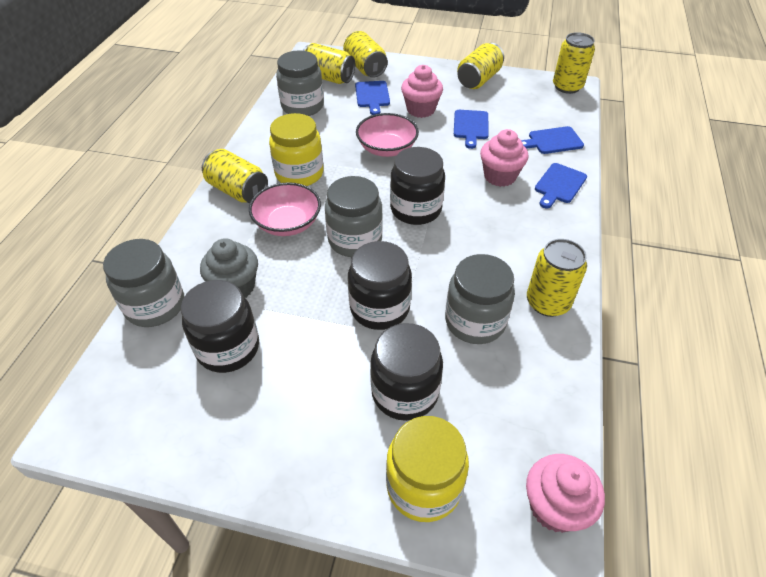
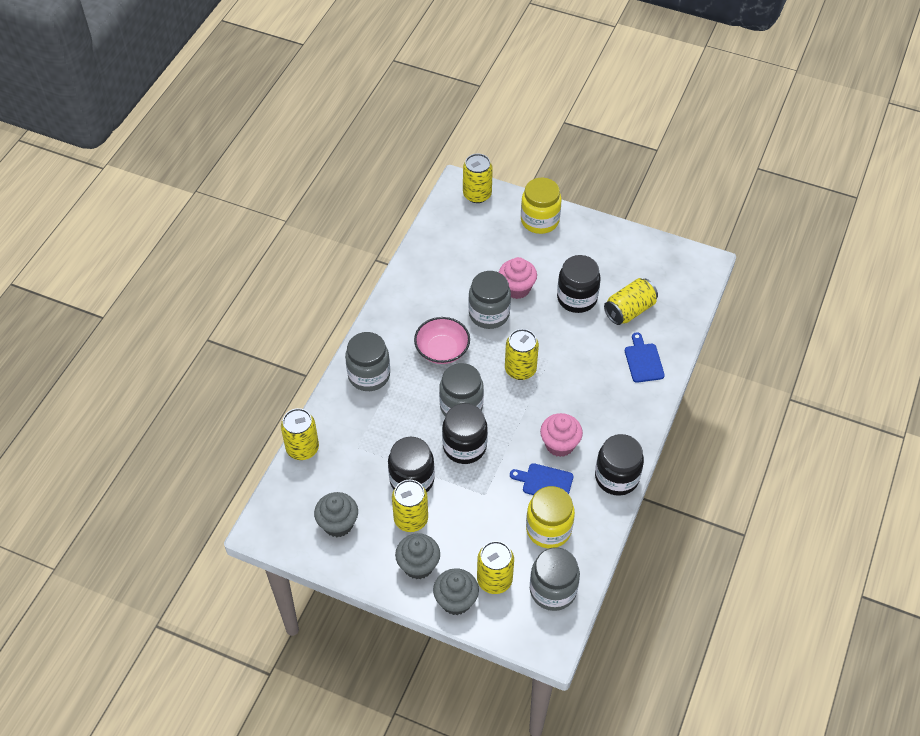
blue cutting board: [355,81,390,115] [454,110,489,149] [521,126,584,154] [535,163,587,208] = 4 -> [510,463,573,495] [625,332,665,383] = 2
grey cupcake: [200,238,258,298] = 1 -> [314,492,358,537] [395,533,440,579] [433,568,479,615] = 3
pink bowl: [249,182,321,236] [356,113,419,157] = 2 -> [414,317,470,364] = 1
pink cupcake: [401,65,443,118] [480,129,529,187] [526,454,605,533] = 3 -> [499,257,537,299] [540,413,583,457] = 2

